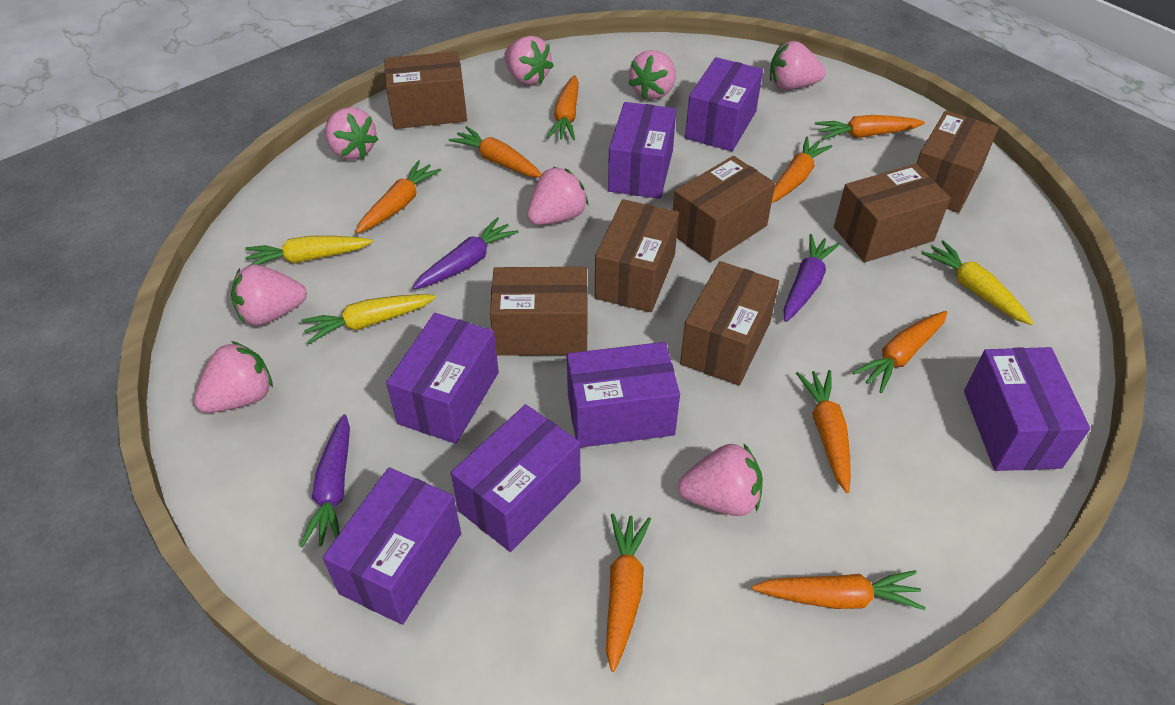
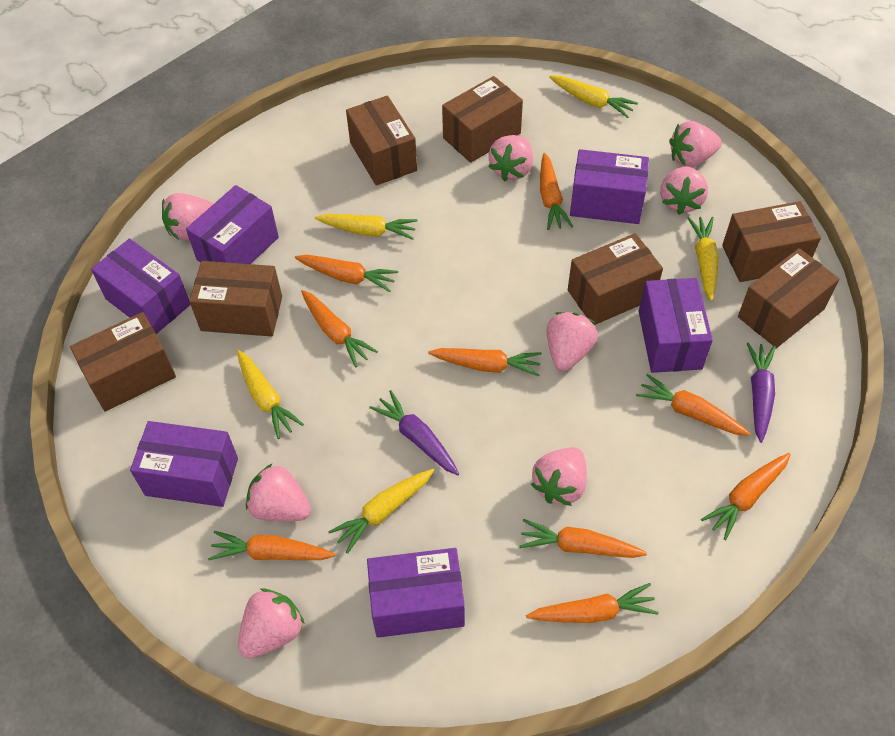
purple box: [322,467,461,625] [386,313,499,444] [451,404,581,552] [567,342,680,448] [608,102,676,199] [685,57,763,151] [964,347,1090,471] = 7 -> [91,238,190,334] [130,421,238,507] [186,185,279,264] [367,548,465,638] [570,149,649,224] [639,278,713,373] = 6
purple carrot: [300,414,350,547] [413,217,519,289] [784,234,840,322] = 3 -> [369,390,459,475] [747,342,776,443] = 2
yellow carrot: [245,236,373,266] [301,294,436,344] [921,240,1034,325] = 3 -> [237,350,304,439] [315,214,418,240] [328,469,434,554] [549,76,638,118] [687,217,719,301] = 5

